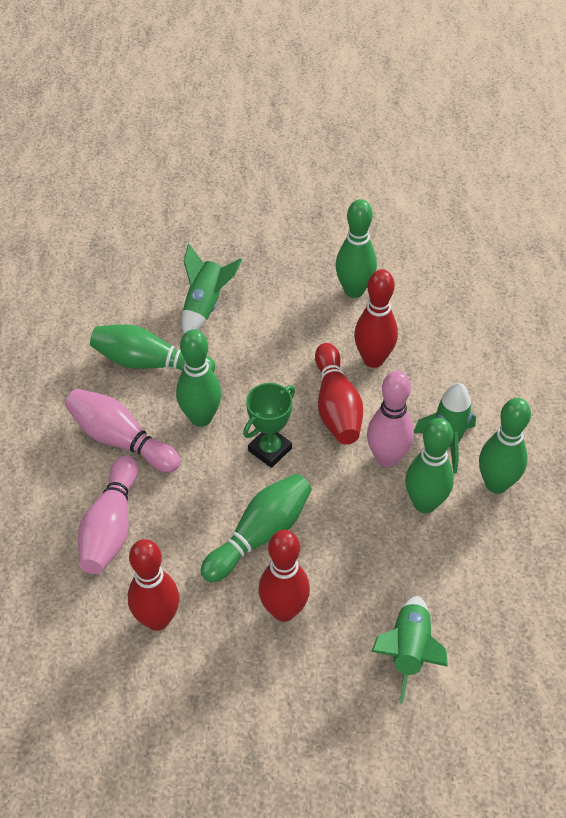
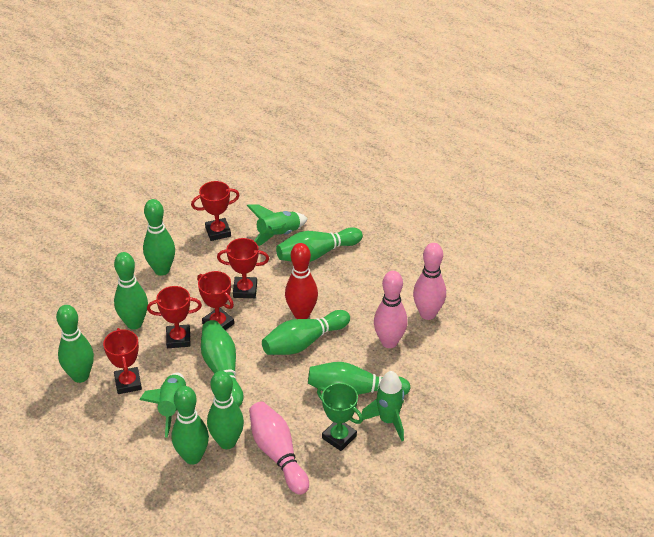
green bowling pin: [90,324,215,372] [176,329,222,427] [201,473,312,583] [335,199,377,298] [405,418,454,513] [479,398,531,494] = 6 -> [56,305,94,383] [114,252,148,330] [143,199,175,276] [172,386,209,465] [201,320,243,407] [207,371,244,449] [262,310,350,355] [276,227,363,262] [308,362,410,395] = 9
red bowling pin: [128,539,180,631] [259,530,310,622] [315,343,363,445] [354,269,398,368] = 4 -> [285,243,318,319] = 1
red trophy: none = 0 -> [103,328,142,394] [147,286,202,348] [191,181,240,241] [197,271,234,330] [217,238,269,298] = 5

